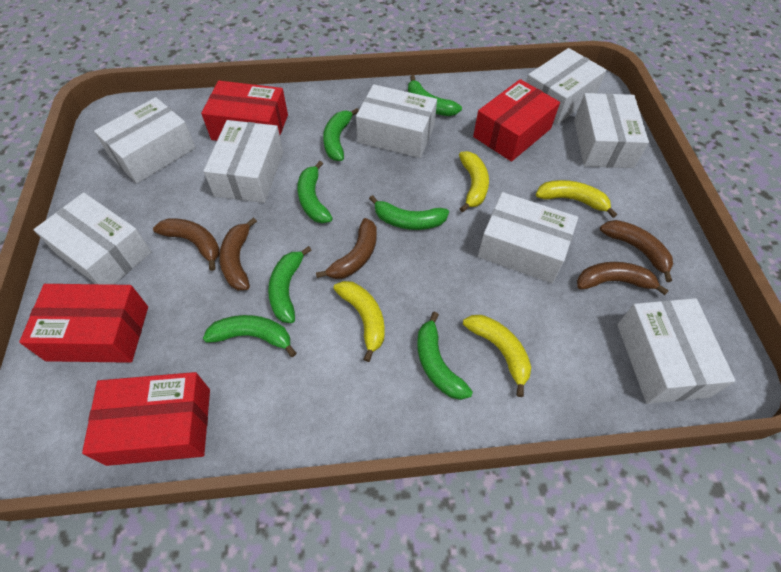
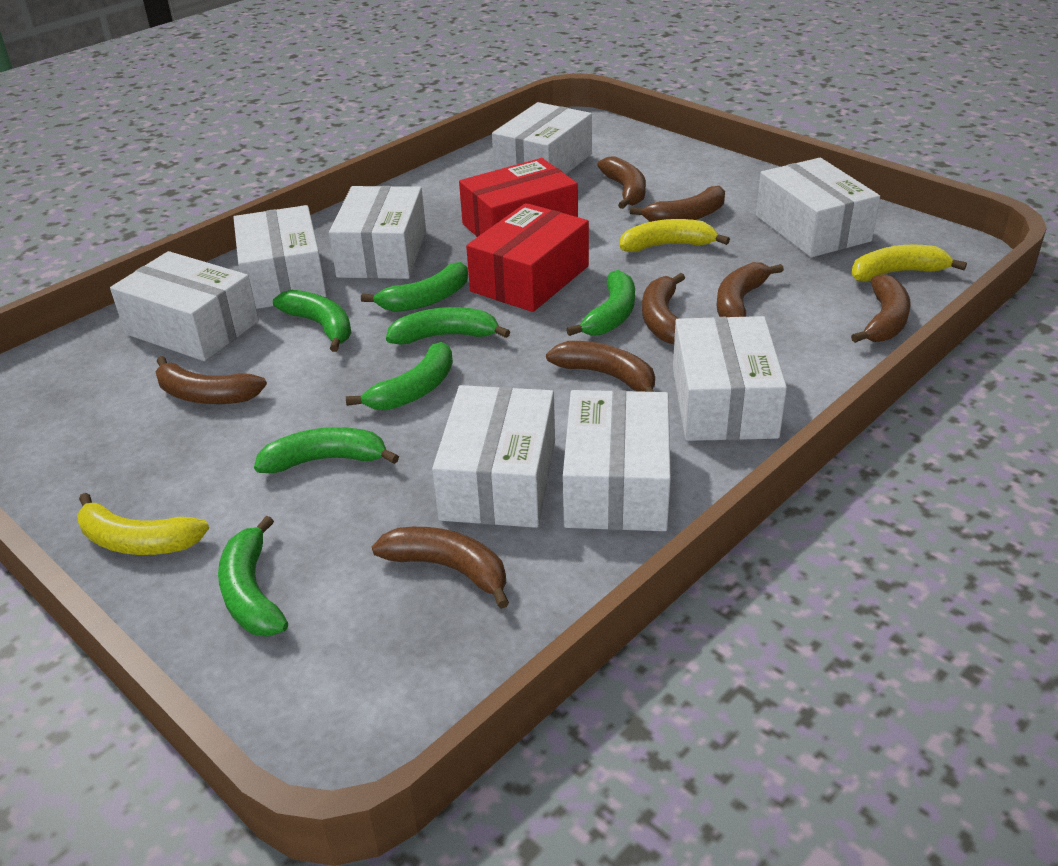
brown banana: [153,218,220,271] [219,218,257,290] [316,218,377,279] [577,262,669,295] [600,220,673,282] = 5 -> [155,356,267,404] [372,527,509,609] [546,341,655,392] [597,156,646,209] [630,186,725,222] [642,273,685,344] [716,262,784,317] [851,274,911,343] = 8
red box: [19,284,148,363] [82,372,210,466] [201,81,288,141] [473,79,560,162] = 4 -> [459,158,578,237] [466,203,589,312] = 2
yellow banana: [334,281,385,362] [459,151,489,213] [463,315,531,397] [536,180,617,218] = 4 -> [77,493,209,555] [620,219,730,252] [851,245,967,282] = 3

